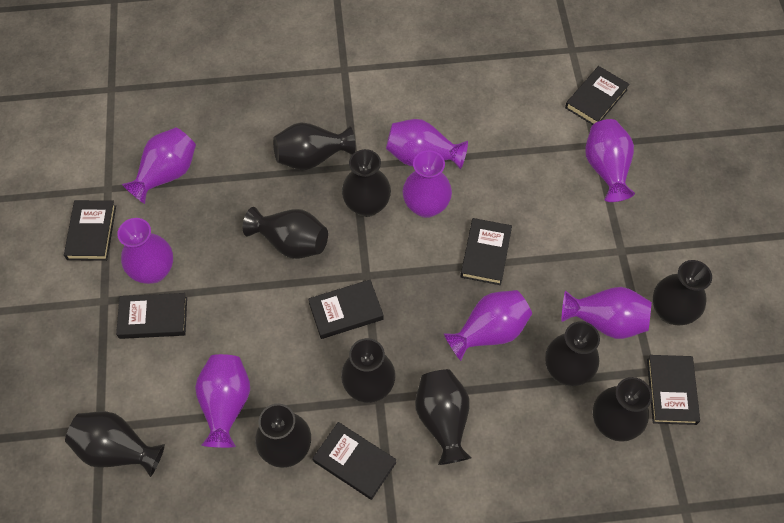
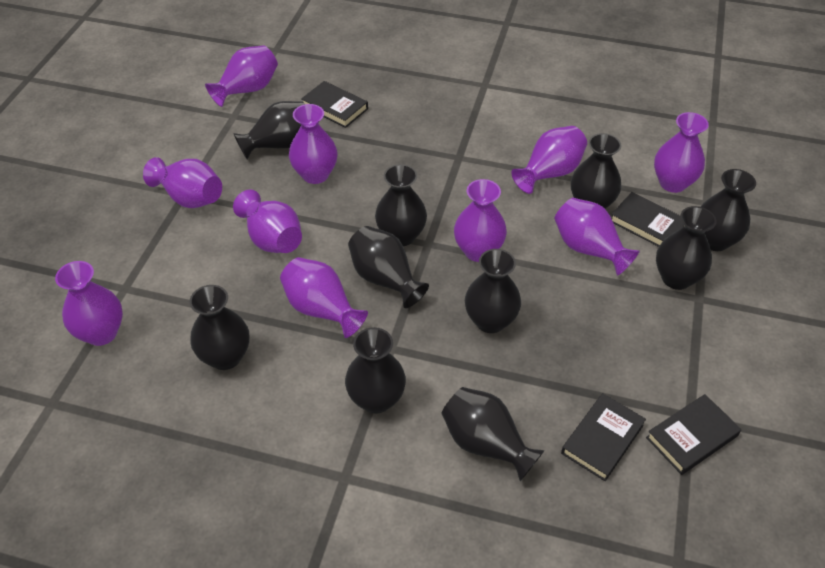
black book: [64,200,116,261] [116,293,187,339] [308,280,384,339] [313,422,396,500] [460,218,512,285] [565,66,630,125] [647,355,700,425] = 7 -> [301,81,368,128] [561,393,646,481] [611,192,684,247] [646,394,741,475] = 4
purple vase: [117,218,173,284] [122,127,196,204] [195,354,250,448] [386,119,468,169] [403,150,452,218] [444,290,532,361] [562,287,652,339] [585,119,635,202] = 8 -> [55,261,123,346] [143,157,222,208] [205,45,278,107] [233,190,302,253] [280,257,368,338] [289,104,338,184] [454,179,507,262] [511,126,587,194] [554,198,640,276] [654,112,709,193] = 10

